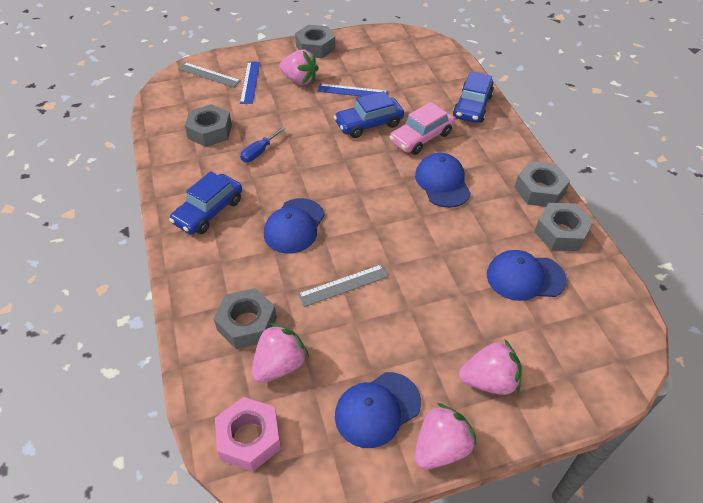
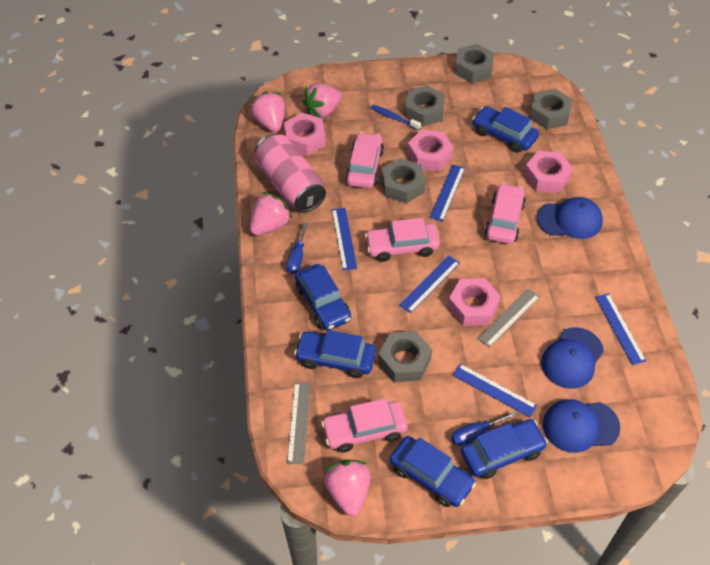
blue cap: [264,198,325,254] [335,372,421,448] [415,153,471,208] [487,250,567,301] = 4 -> [537,197,603,239] [541,327,604,389] [543,399,620,453] = 3
blue car: [169,171,242,234] [334,91,404,138] [453,72,494,123] = 3 -> [294,330,376,378] [295,264,351,331] [390,436,476,507] [461,419,548,479] [472,106,539,153] = 5
blue ruler: [240,62,260,104] [318,83,388,97] = 2 -> [332,208,357,271] [399,255,460,313] [430,164,465,221] [453,364,537,417] [595,293,646,365] = 5
blue screwdriver: [240,127,286,162] = 1 -> [287,223,308,274] [451,411,516,446] = 2
blue toothbrush: none = 0 -> [371,105,421,131] = 1
pink can: none = 0 -> [255,134,326,213] = 1
pink car: [390,102,455,155] = 1 -> [321,398,407,453] [345,132,384,188] [365,218,439,262] [484,183,526,244] = 4
pink nut: [215,397,281,472] = 1 -> [284,113,325,156] [407,130,453,171] [448,278,501,326] [524,151,573,193] = 4

